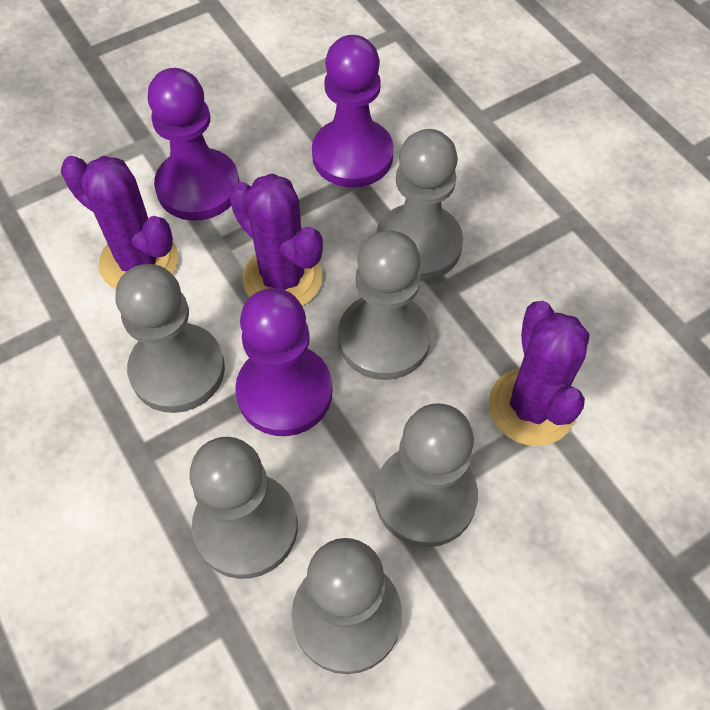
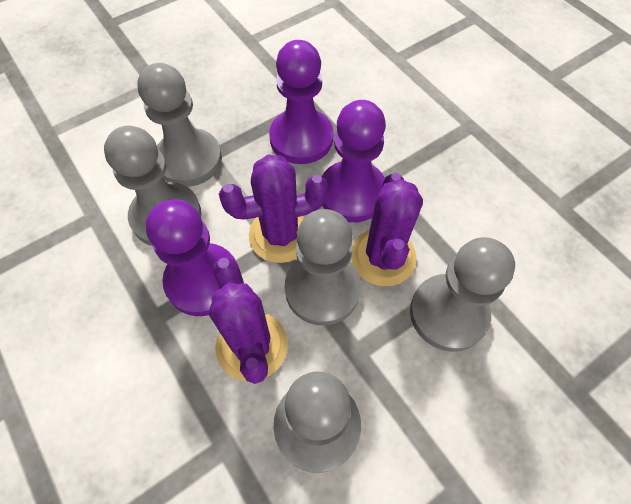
grey pawn: [116,264,225,413] [189,437,298,579] [291,538,402,674] [338,230,431,380] [375,403,478,547] [376,129,463,281] = 6 -> [104,126,201,246] [137,63,222,187] [274,372,361,473] [285,209,361,326] [410,237,515,352] = 5

